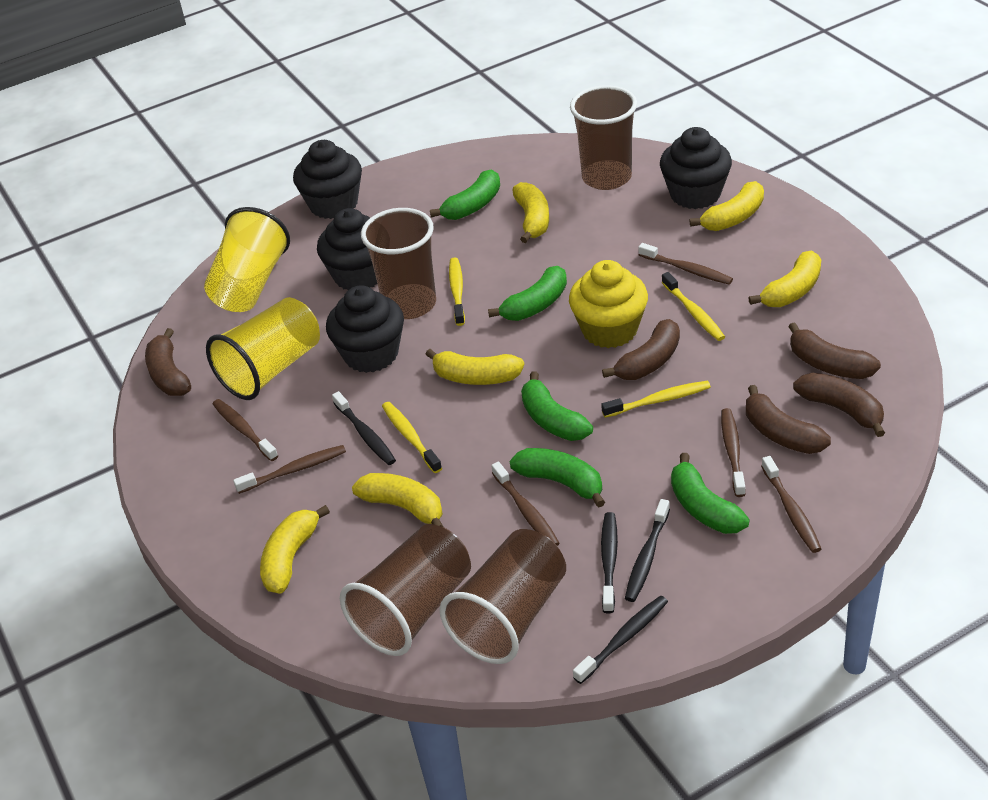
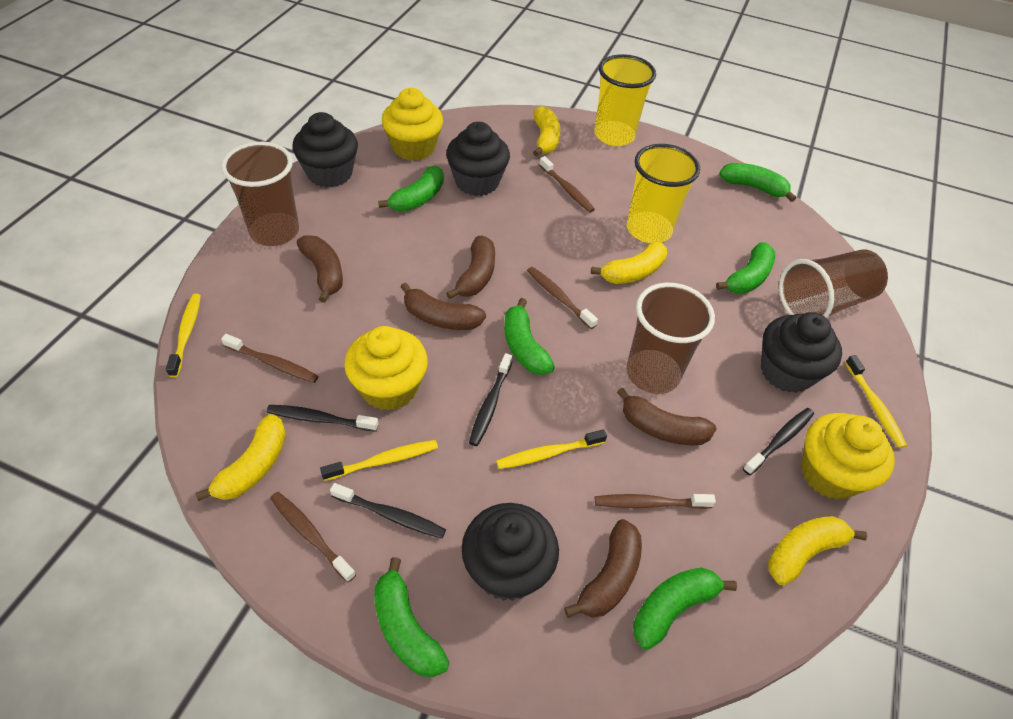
brown cup: [340,524,471,656] [361,208,436,319] [439,529,566,664] [570,85,637,190] = 4 -> [221,142,299,246] [626,283,715,394] [779,249,888,318] = 3
brown toothbrush: [213,399,278,461] [233,445,346,494] [491,462,559,546] [638,243,733,285] [721,408,746,497] [761,456,821,553] = 6 -> [221,334,319,383] [270,492,356,583] [527,267,598,329] [539,156,595,213] [595,494,716,509] = 5
green banana: [430,169,500,220] [488,266,567,321] [509,448,605,507] [521,371,593,441] [671,453,750,534] = 5 -> [374,557,449,677] [378,166,444,212] [504,298,555,375] [633,567,737,650] [716,242,775,294] [719,163,796,202] = 6
yellow banana: [260,505,330,594] [352,473,443,527] [425,349,525,385] [512,182,549,243] [690,181,764,231] [749,250,821,307] = 6 -> [195,414,286,501] [533,106,560,156] [591,242,667,284] [768,516,867,585] = 4
yellow cupcake: [569,260,648,348] = 1 -> [344,326,428,411] [382,88,443,161] [801,413,895,500] = 3

